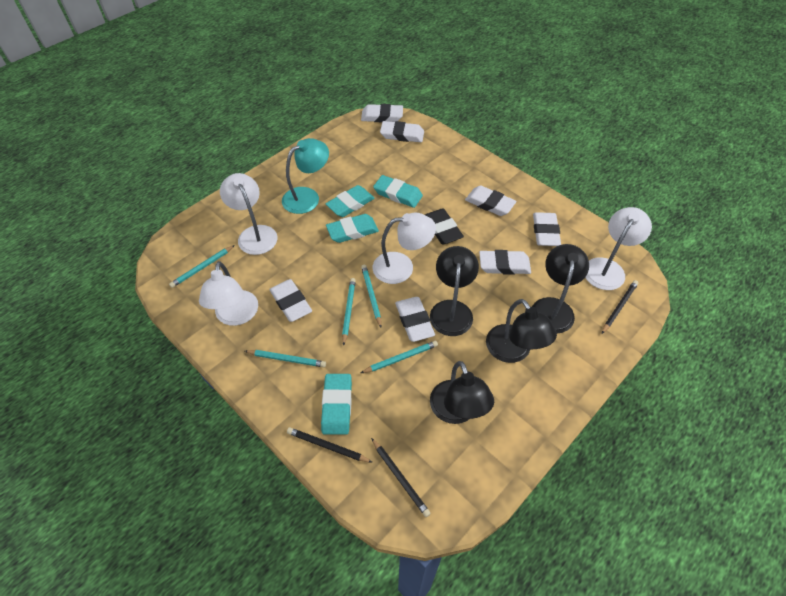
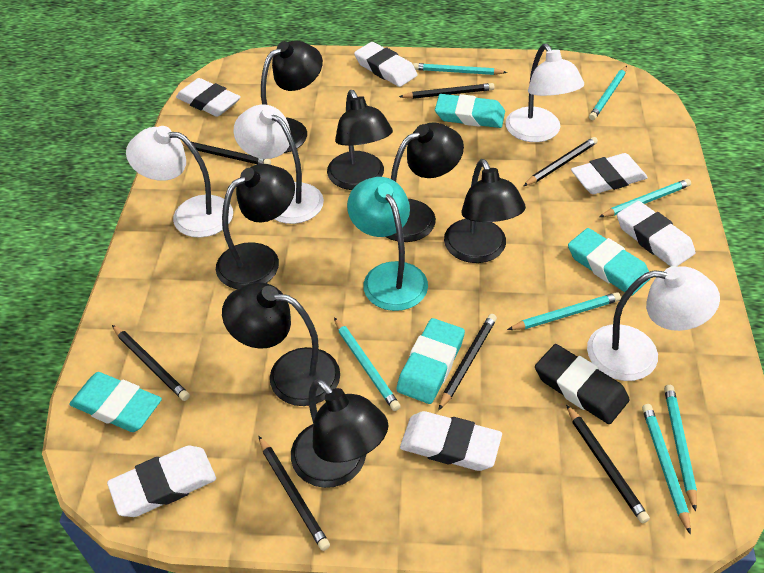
black lamp: [430,246,479,336] [430,361,494,424] [486,299,557,363] [532,244,589,334] = 4 -> [216,164,295,289] [222,282,340,406] [261,41,323,153] [291,379,388,488] [327,90,393,190] [386,122,464,242] [444,159,526,263] = 7
black pencil: [287,427,372,462] [371,438,431,517] [602,280,639,334] = 3 -> [112,325,190,401] [181,142,271,165] [258,436,330,551] [399,83,495,99] [439,314,497,410] [524,137,598,186] [566,404,650,523] = 7
turquoise pencil: [169,245,235,288] [245,350,326,367] [342,278,356,346] [361,265,382,328] [361,341,438,373] = 5 -> [334,317,401,411] [413,63,507,75] [507,292,621,330] [589,66,627,120] [599,179,691,217] [642,404,691,535] [664,385,697,511] = 7
white eraser: [269,279,312,322] [361,104,403,122] [380,121,424,142] [395,297,435,342] [465,185,517,216] [479,250,531,275] [533,212,561,246] = 7 -> [107,446,216,517] [176,78,241,117] [354,42,418,87] [400,411,502,471] [571,153,648,194] [617,201,696,267] = 6

